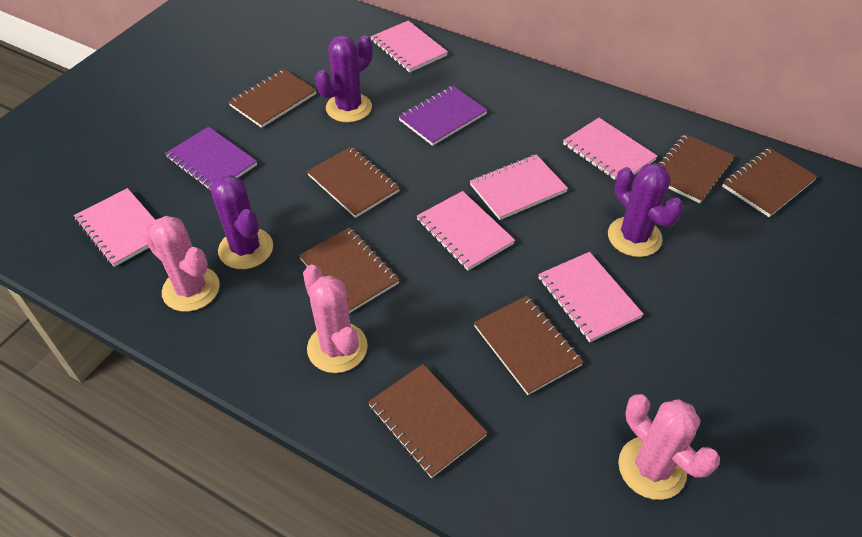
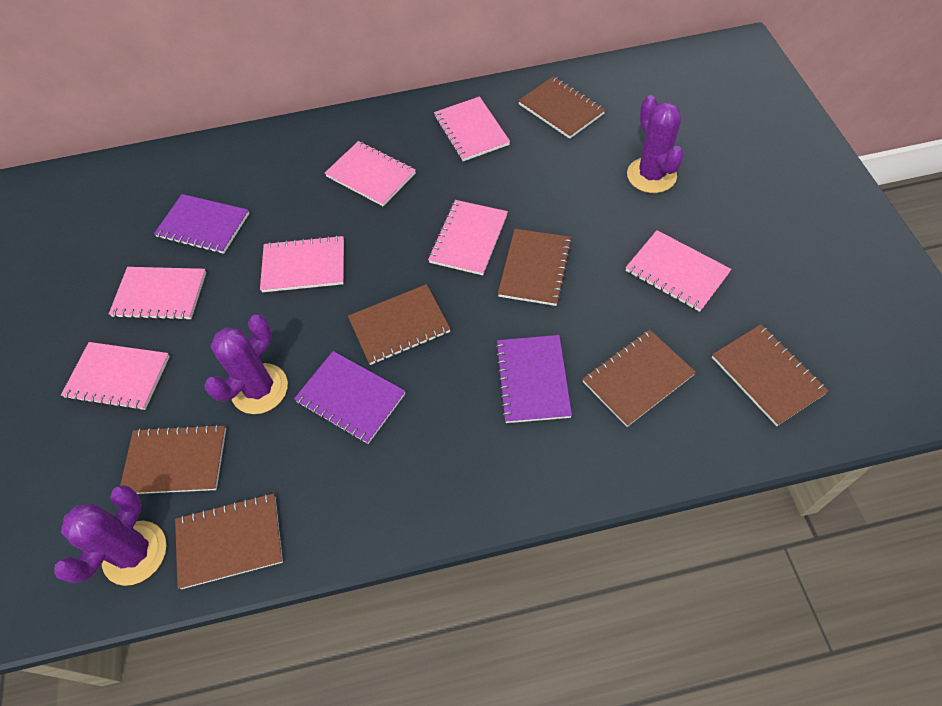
pink cactus: [143,216,220,312] [303,265,368,373] [618,394,720,500] = 3 -> none = 0
pink notebook: [74,188,156,267] [370,21,448,73] [417,191,515,271] [470,154,568,220] [538,252,644,342] [563,118,658,182] = 6 -> [61,342,170,411] [109,267,206,320] [260,235,344,292] [325,141,416,206] [428,200,508,275] [434,96,510,161] [626,230,731,312] = 7
purple notebook: [165,127,257,191] [398,86,488,146] = 2 -> [154,194,249,254] [294,351,405,444] [495,335,572,423] = 3

